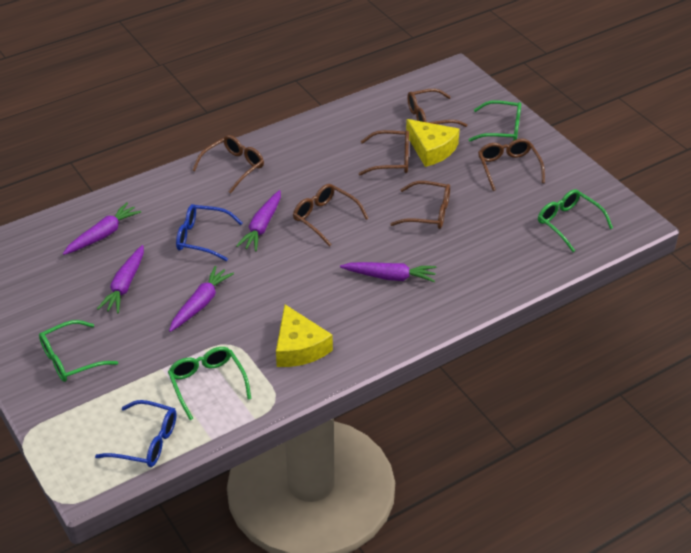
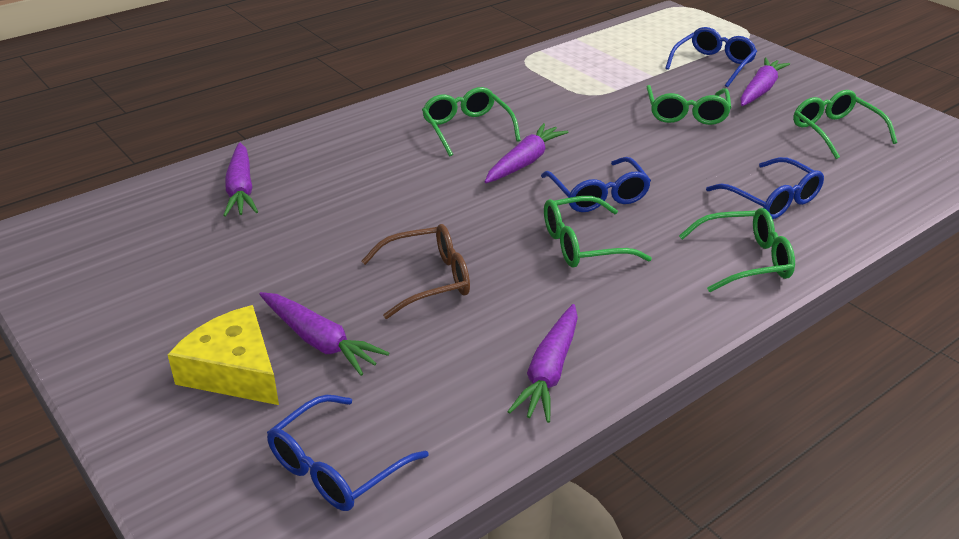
blue glasses: [95,400,177,467] [176,204,242,261] = 2 -> [267,395,429,511] [541,157,651,212] [665,27,757,87] [706,157,824,219] = 4
brown glasses: [192,135,264,194] [293,184,369,247] [359,130,409,176] [390,181,450,229] [407,89,467,127] [478,139,545,191] = 6 -> [362,224,470,319] = 1
green glasses: [39,320,118,382] [168,347,252,420] [469,100,521,141] [538,189,613,252] = 4 -> [422,87,521,156] [544,196,652,268] [647,85,731,125] [679,208,795,292] [793,90,897,159] = 5
yellow cheese: [276,305,333,367] [406,119,460,167] = 2 -> [168,305,279,405] = 1

